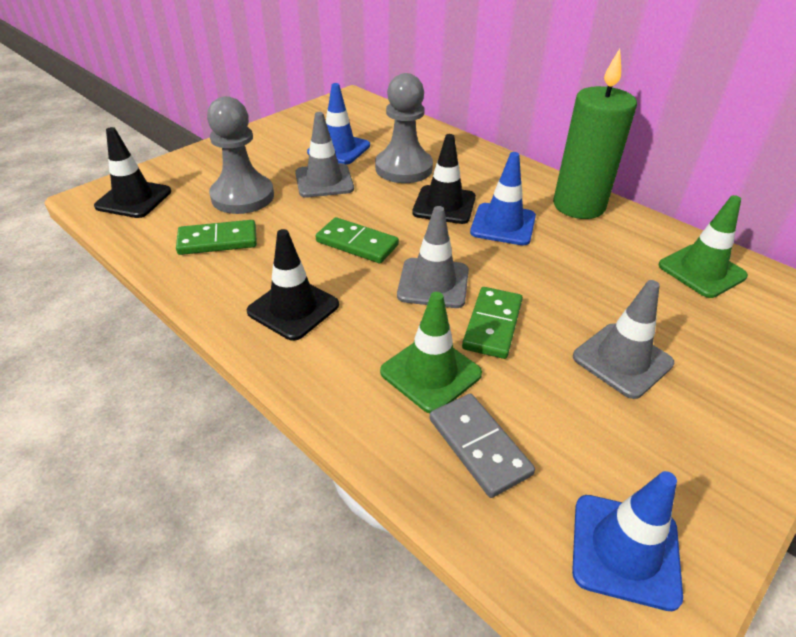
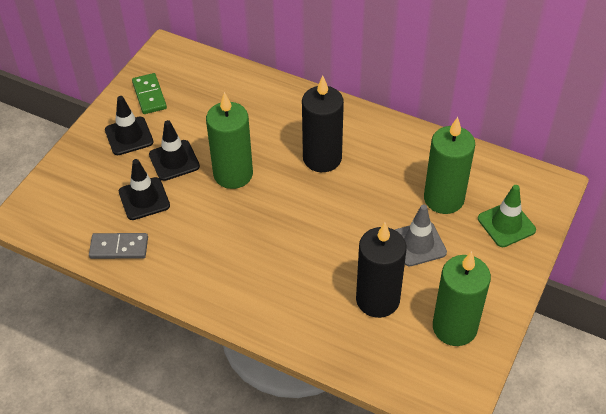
black candle: none = 0 -> [302,76,344,172] [356,223,407,318] = 2
blue traffic cone: [307,83,370,165] [470,152,536,245] [572,471,683,611] = 3 -> none = 0
green candle: [553,49,637,219] = 1 -> [206,92,253,189] [424,117,475,214] [433,251,491,346] = 3
green domino: [176,220,257,255] [316,217,399,263] [462,287,523,359] = 3 -> [132,73,167,114] = 1
green traffic cone: [380,292,482,413] [659,195,748,298] = 2 -> [478,185,536,247] = 1
grey pawn: [207,96,274,214] [375,73,433,183] = 2 -> none = 0
grey traffic cone: [295,112,354,197] [397,206,469,308] [573,280,674,399] = 3 -> [395,204,447,266] = 1

